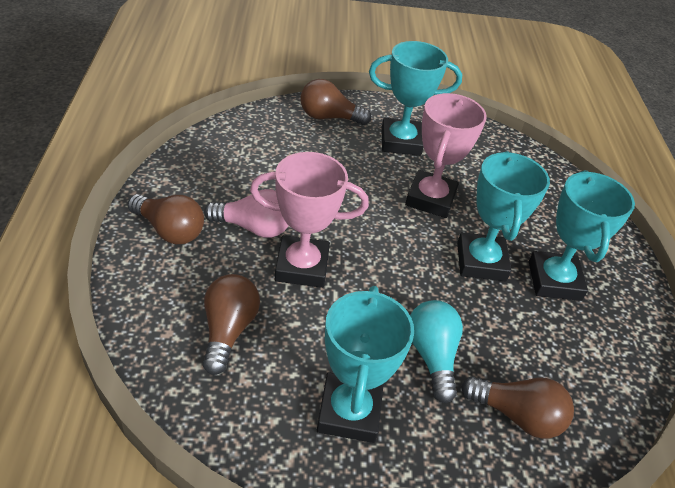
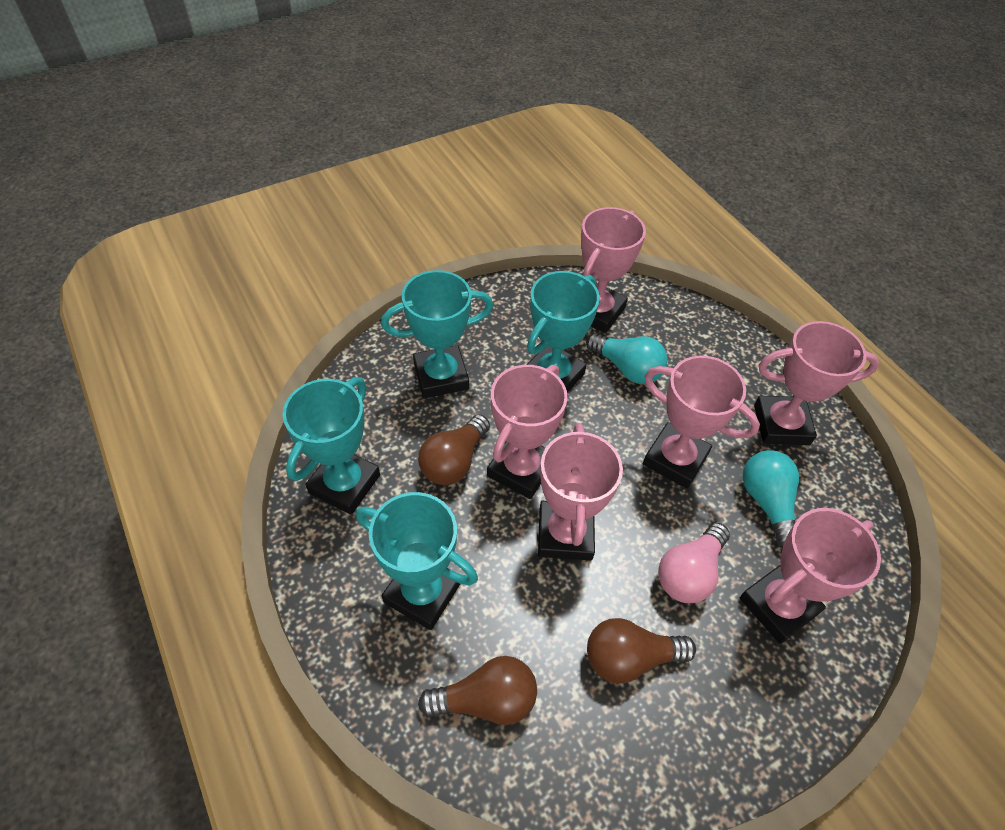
brown light bulb: [128,194,204,244] [203,274,260,375] [300,79,371,125] [461,376,574,439] = 4 -> [418,414,490,485] [418,656,537,725] [587,618,696,684] = 3
pink trophy: [250,152,369,288] [405,93,487,218] = 2 -> [487,365,568,499] [538,423,623,560] [581,207,646,333] [643,356,760,489] [740,508,881,644] [754,321,879,445] = 6
turquoise light bulb: [410,300,463,403] = 1 -> [586,333,668,384] [743,450,799,548] = 2

